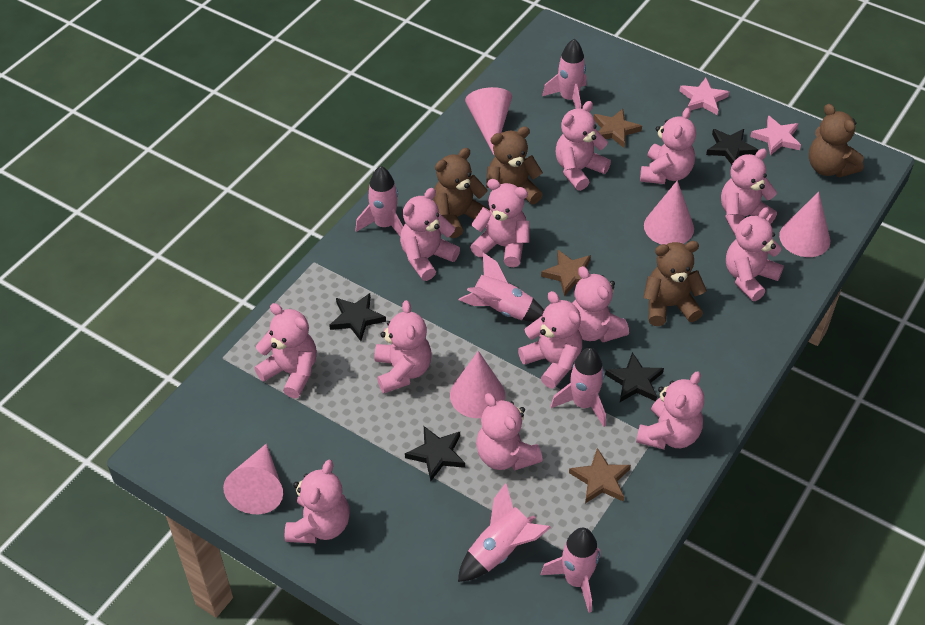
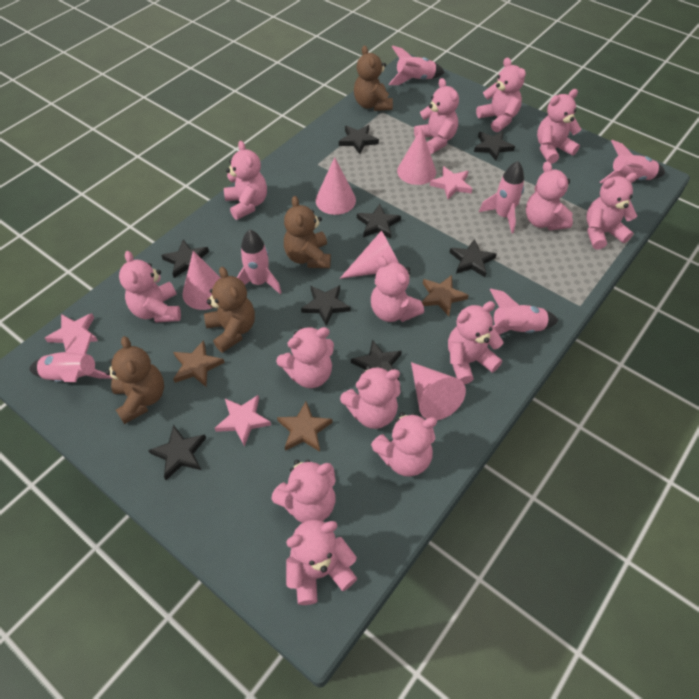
black star: [329,293,386,341] [405,426,465,481] [605,352,664,402] [706,129,758,165] = 4 -> [148,425,206,480] [161,240,209,278] [301,285,350,326] [339,125,379,154] [351,340,402,380] [357,204,401,239] [449,239,497,277] [474,131,515,161] = 8
pink star: [680,78,729,115] [750,115,801,155] = 2 -> [45,313,98,351] [215,395,271,446] [430,166,472,199] = 3
pink teddy bear: [254,303,317,399] [285,460,350,543] [375,300,431,393] [400,188,460,281] [470,179,530,267] [476,393,543,471] [518,291,582,388] [556,101,611,191] [572,266,629,342] [636,371,704,449] [640,108,696,184] [721,149,777,236] [726,207,784,301] = 13 -> [119,251,181,322] [224,141,267,220] [272,460,336,523] [276,326,334,388] [286,519,357,605] [340,366,400,429] [371,256,424,322] [371,412,437,476] [414,78,459,154] [448,301,504,384] [476,58,526,132] [526,161,573,230] [537,89,582,164] [586,173,637,249] = 14

